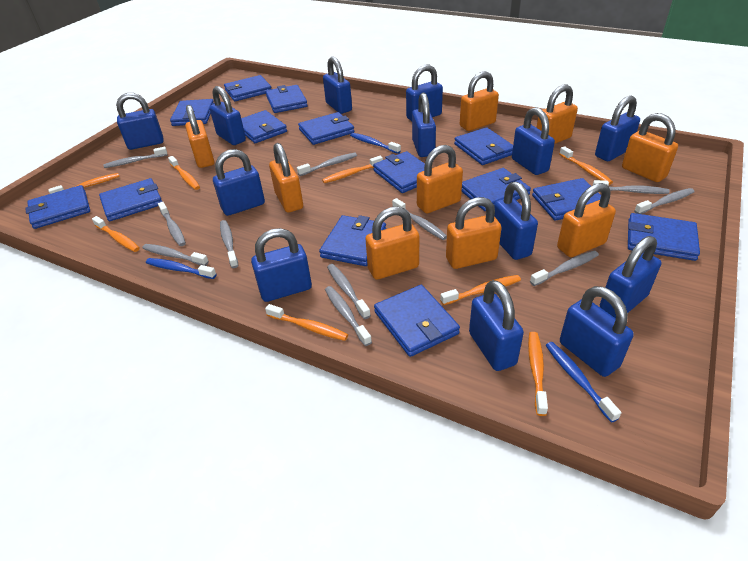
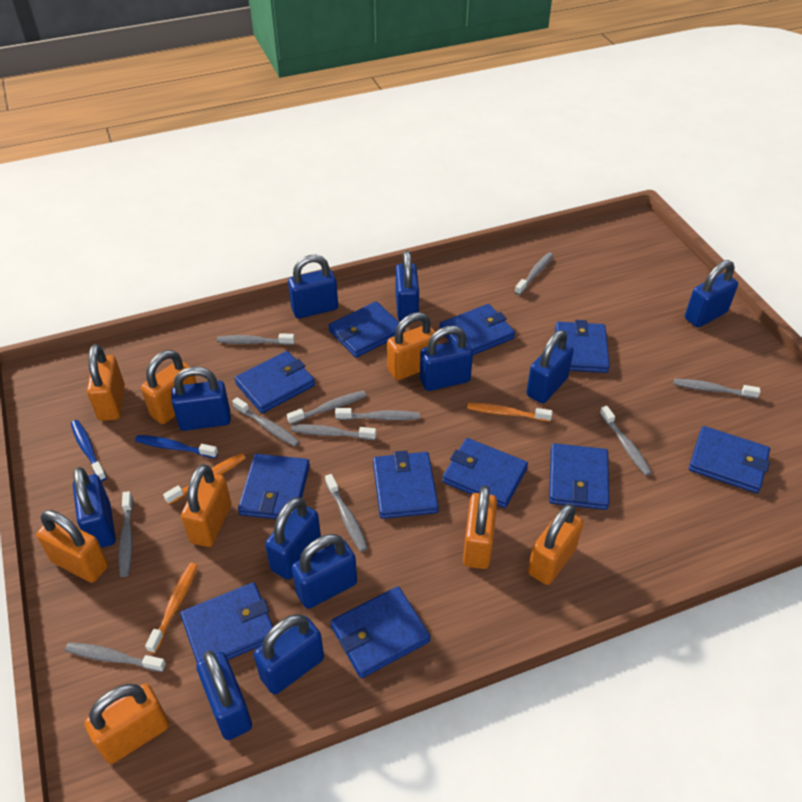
blue padlock: [116,93,164,150] [210,86,246,145] [213,149,265,216] [251,228,312,302] [323,57,352,114] [406,65,443,121] [412,93,436,157] [469,280,524,371] [494,182,538,260] [512,107,555,175] [560,286,634,377] [595,96,640,161] [600,236,661,318] = 13 -> [73,467,116,548] [171,367,231,431] [196,650,252,740] [253,614,324,695] [265,497,321,580] [288,255,338,318] [292,534,357,609] [395,251,419,322] [420,326,473,391] [526,330,574,404] [685,260,738,327] = 11
blue toothbrush: [146,258,216,279] [350,133,401,154] [545,342,621,423] = 3 -> [71,420,107,482] [135,435,218,458] = 2
blue wallet: [25,185,90,229] [99,178,162,221] [170,99,214,126] [224,75,271,101] [241,110,287,143] [266,85,308,113] [298,112,354,145] [319,215,386,266] [373,151,425,193] [374,285,460,357] [454,127,513,165] [462,168,531,211] [532,178,601,221] [628,213,700,261] = 14 -> [180,582,273,663] [234,351,315,413] [238,454,310,519] [328,301,404,358] [330,587,431,678] [373,451,439,519] [439,304,515,355] [442,438,528,508] [549,443,609,510] [555,320,610,373] [689,426,770,493] = 11
orange padlock: [185,105,214,168] [269,143,303,213] [365,207,419,280] [417,145,463,213] [446,197,501,269] [460,71,499,131] [536,84,578,144] [557,183,616,257] [622,113,678,182] = 9 -> [36,510,108,583] [85,684,169,764] [87,344,125,421] [141,350,196,424] [181,464,231,547] [387,312,438,380] [463,485,497,569] [528,503,583,585] = 8
orange toothbrush: [48,173,120,194] [92,216,140,252] [168,156,200,190] [265,304,348,341] [322,156,383,183] [440,275,521,305] [528,332,548,416] [559,146,613,185] = 8 -> [145,563,198,653] [163,453,246,505] [467,403,552,422] = 3

